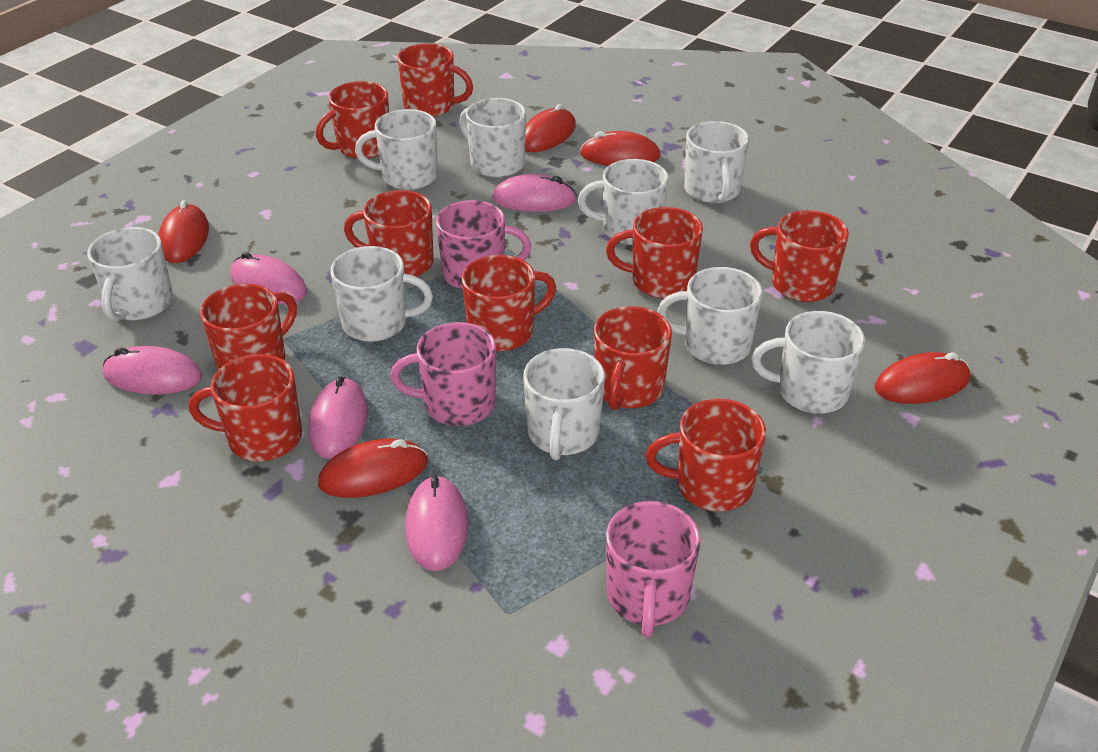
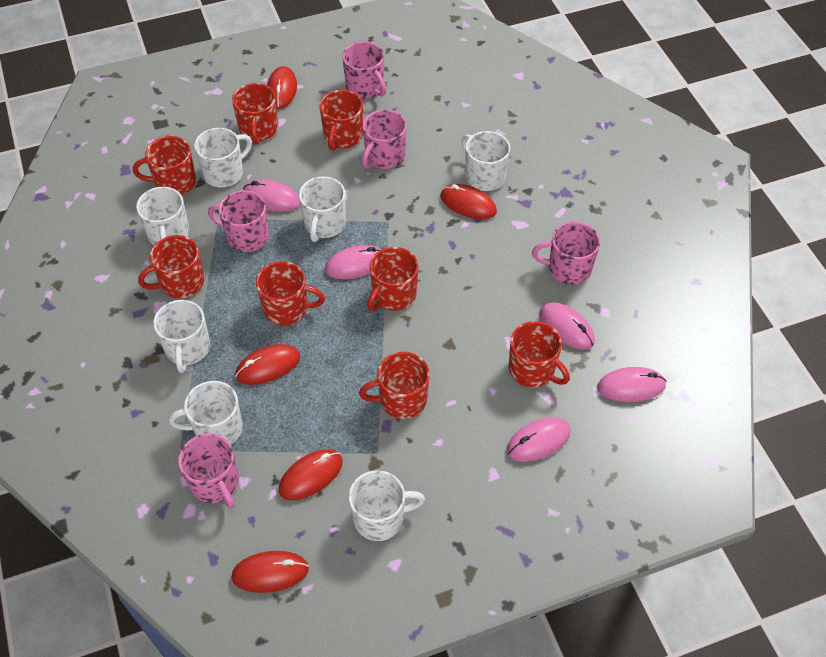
pink mug: [390,322,496,426] [436,200,531,290] [606,501,701,637] = 3 -> [178,434,239,509] [208,190,269,252] [342,42,387,99] [362,110,407,169] [532,222,600,285] = 5
red mug: [189,354,302,462] [200,284,297,370] [316,81,389,159] [344,190,434,277] [397,43,473,117] [462,255,556,351] [594,306,672,410] [606,207,703,298] [646,399,766,511] [750,210,849,302] = 10 -> [133,136,196,195] [138,235,204,299] [232,83,278,144] [256,261,325,325] [320,90,363,151] [359,352,430,419] [367,247,418,311] [509,321,570,387] = 8
white mug: [87,227,173,322] [330,246,433,342] [355,109,438,190] [459,98,526,178] [523,348,605,460] [578,159,669,245] [657,267,763,365] [684,121,749,203] [752,311,865,414] = 9 -> [136,187,190,245] [153,300,210,373] [169,381,243,444] [194,128,252,188] [299,176,346,242] [349,470,425,541] [461,131,510,191] = 7

